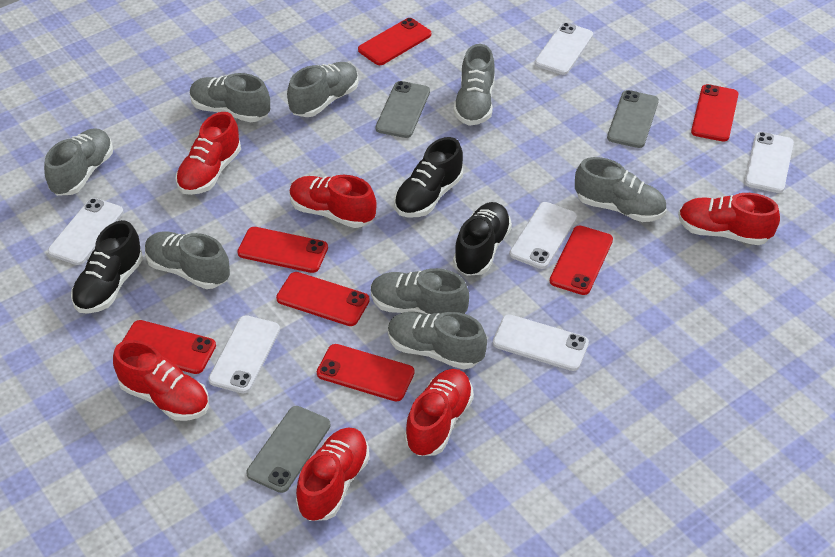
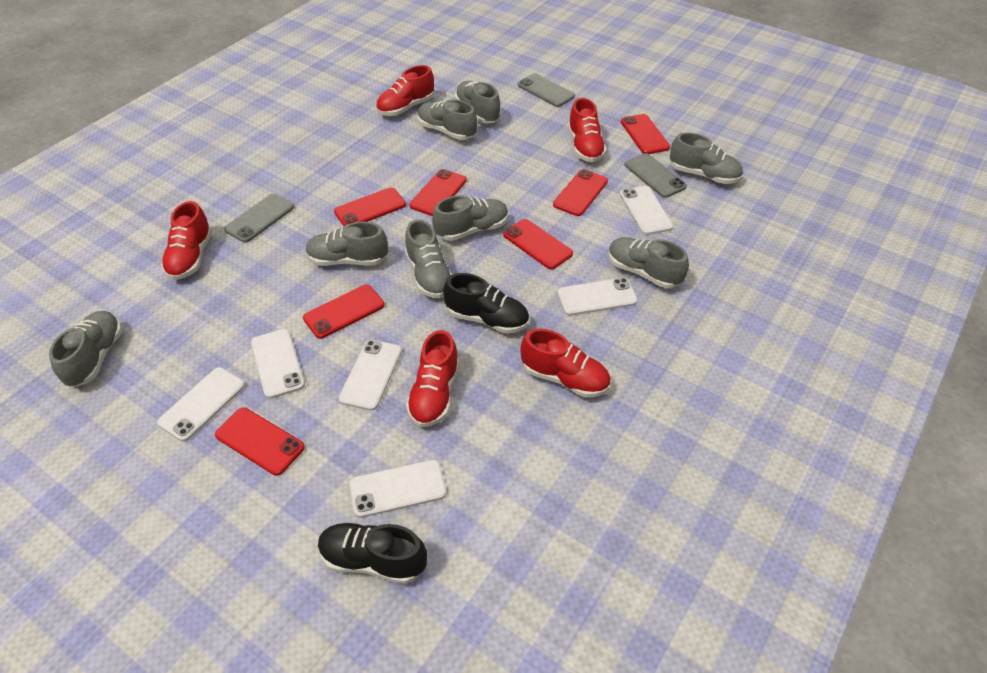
black shoe: [71,220,143,314] [394,137,463,217] [453,202,512,276] = 3 -> [318,523,427,584] [443,273,529,334] = 2
red shoe: [113,340,209,421] [176,112,241,195] [289,175,377,228] [296,427,370,521] [404,369,474,456] [678,193,780,245] = 6 -> [161,201,212,280] [376,65,434,116] [406,330,459,427] [521,329,611,398] [568,98,607,162] = 5

